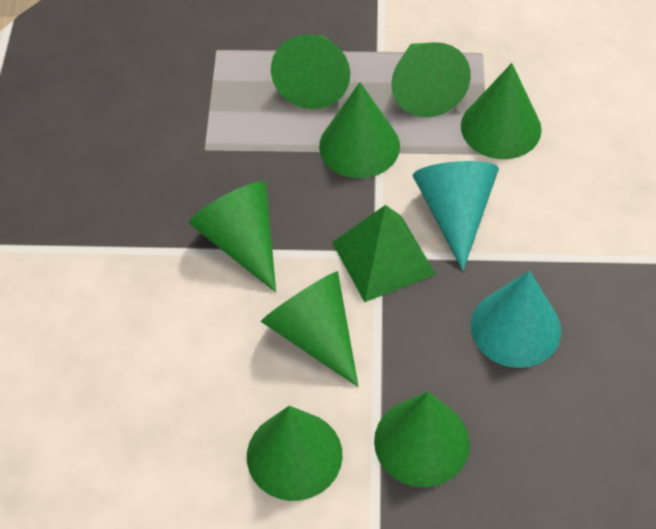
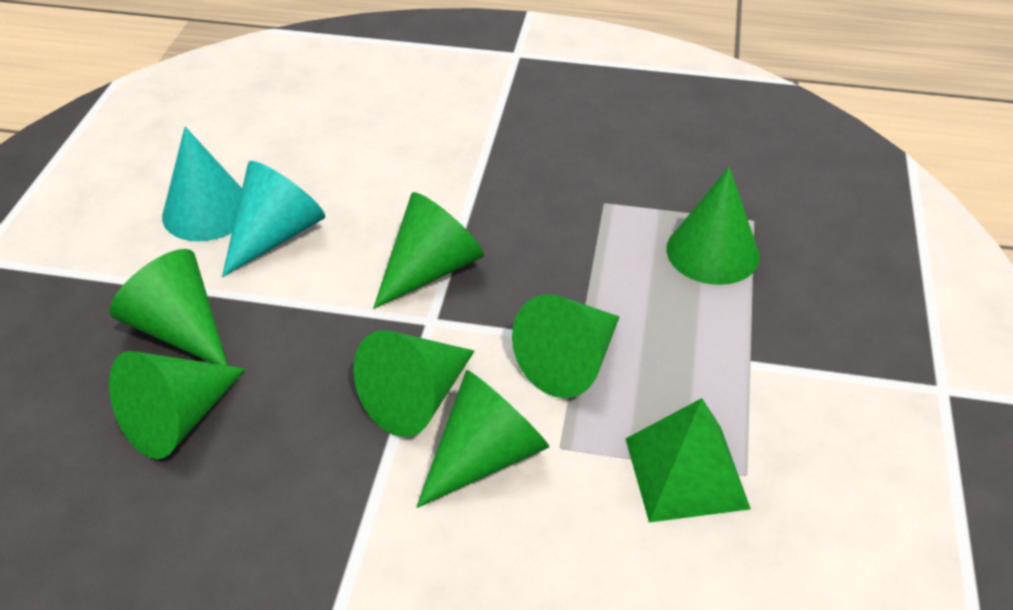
green cone: [189,181,276,292] [247,406,343,501] [261,271,359,387] [271,35,350,109] [319,82,400,178] [374,392,470,487] [391,42,471,117] [461,63,542,159] = 8 -> [109,351,246,459] [110,249,228,366] [354,330,474,437] [373,192,484,309] [416,370,549,508] [512,294,619,398] [666,167,760,285] = 7

